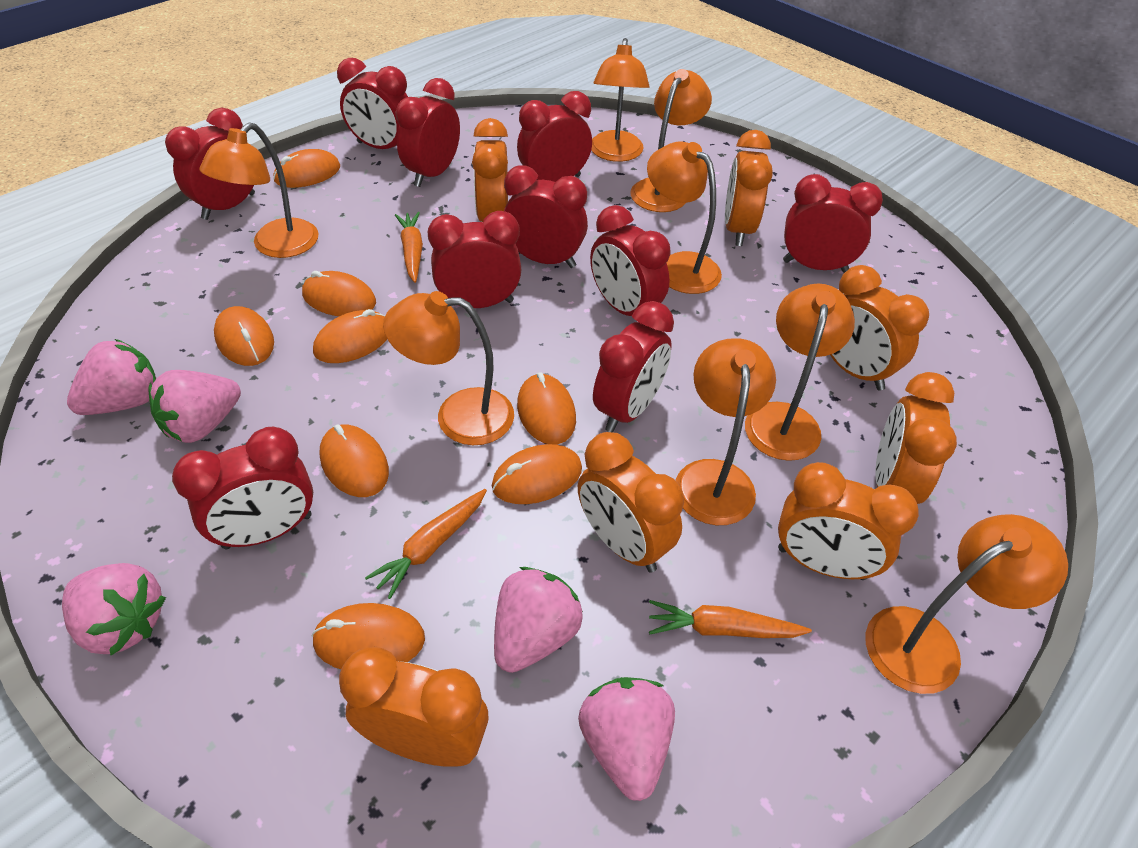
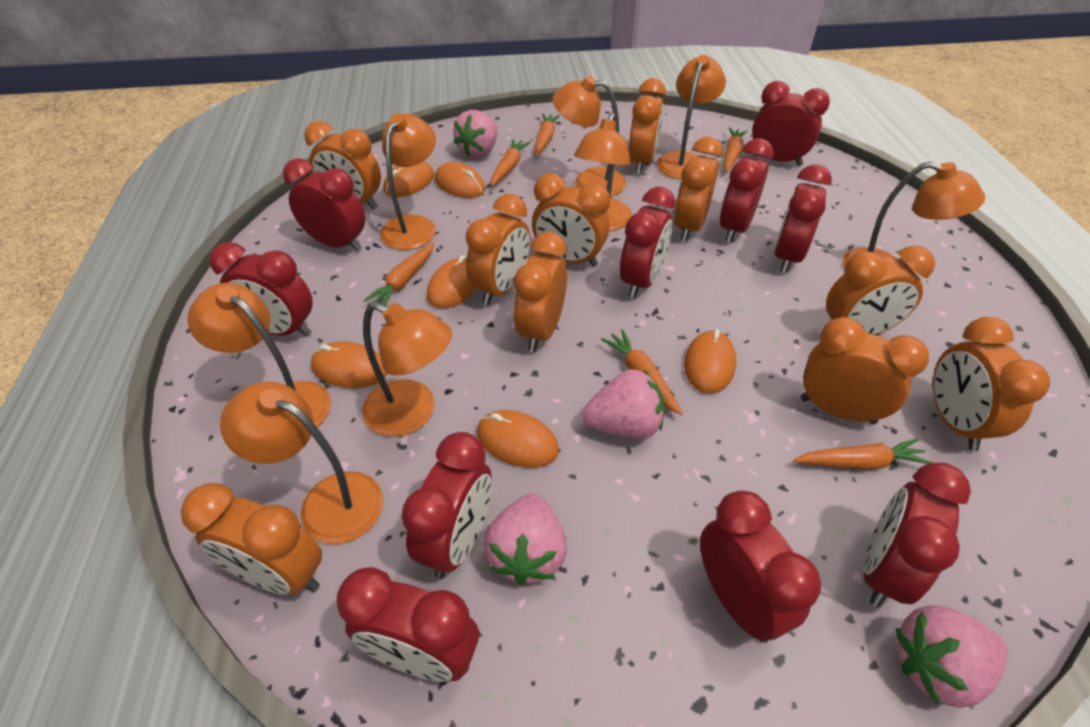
orange carrot: [365,489,487,599] [395,212,423,283] [649,600,812,638] = 3 -> [363,243,434,306] [491,139,531,186] [534,113,560,157] [601,329,683,415] [724,127,748,172] [794,438,932,470] = 6
orange clock: [339,646,489,767] [472,118,508,222] [578,432,684,573] [725,130,773,246] [778,462,919,580] [830,265,929,391] [875,372,957,504] = 7 -> [181,483,322,595] [304,121,381,209] [466,194,530,306] [513,232,567,352] [532,173,610,267] [629,78,666,174] [674,137,723,242] [801,317,929,424] [826,245,935,335] [933,317,1050,451] = 10
orange mouse: [214,306,274,366] [273,149,340,188] [302,271,376,316] [312,603,425,669] [313,309,387,363] [319,424,389,497] [492,444,582,504] [517,372,576,445] = 8 -> [311,341,387,388] [383,161,434,197] [427,255,476,308] [435,162,485,198] [477,410,559,468] [684,329,736,394] = 6
pink strawberry: [62,563,166,655] [67,339,156,415] [149,370,241,443] [494,567,583,673] [578,677,675,801] = 5 -> [453,110,497,158] [484,494,567,585] [582,369,664,439] [895,605,1008,708] = 4

